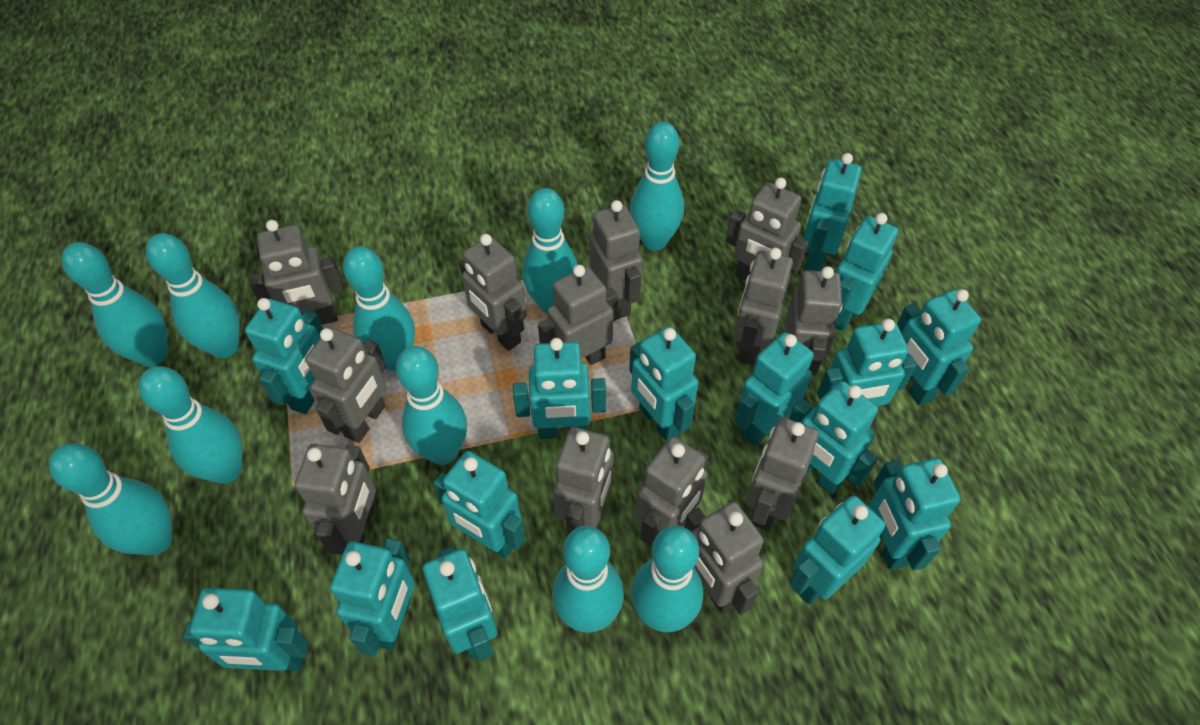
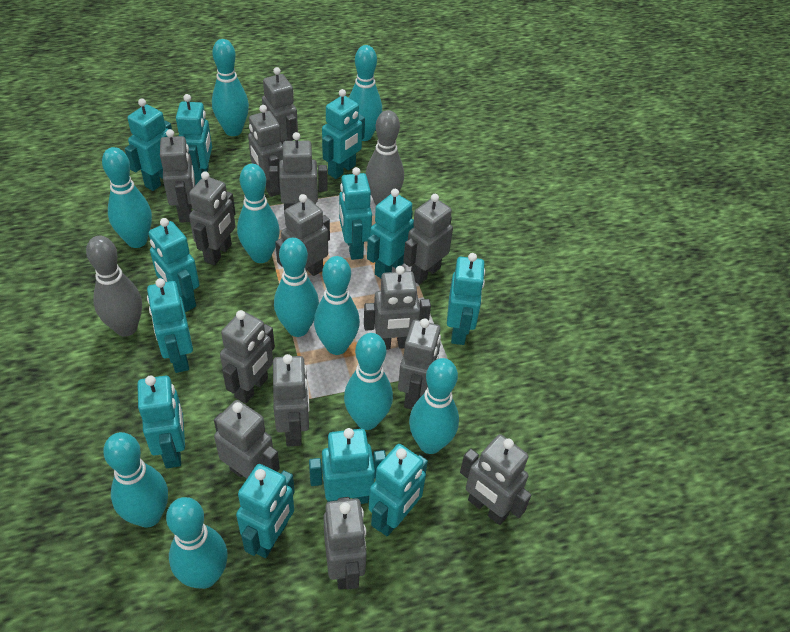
grey bowling pin: none = 0 -> [86,236,142,337] [366,110,404,206] = 2
grey robot: [248,220,345,325] [295,444,376,555] [305,327,387,443] [459,234,527,351] [538,265,618,365] [553,427,613,535] [589,200,643,319] [635,437,709,547] [685,501,764,615] [726,177,808,281] [734,248,793,366] [746,417,819,531] [784,266,842,374] = 13 -> [160,129,195,223] [189,171,236,265] [214,400,280,478] [220,310,275,404] [248,105,283,197] [262,67,298,145] [269,132,328,215] [273,354,310,446] [275,194,330,276] [323,497,367,590] [364,266,431,350] [398,318,441,409] [403,194,453,285] [460,434,532,525] = 14
turquoise robot: [183,588,309,671] [245,298,323,414] [330,538,415,656] [423,546,498,661] [433,451,525,559] [513,338,606,439] [629,326,698,442] [735,332,814,446] [789,381,878,495] [789,495,885,604] [803,153,862,271] [817,319,917,407] [835,213,898,331] [869,458,960,570] [897,289,981,406] = 15 -> [125,98,172,191] [138,375,185,468] [147,278,193,373] [149,218,199,312] [176,94,212,185] [236,464,295,558] [309,428,386,504] [322,89,365,179] [339,167,372,260] [367,189,414,278] [369,444,428,537] [447,253,485,345] = 12

